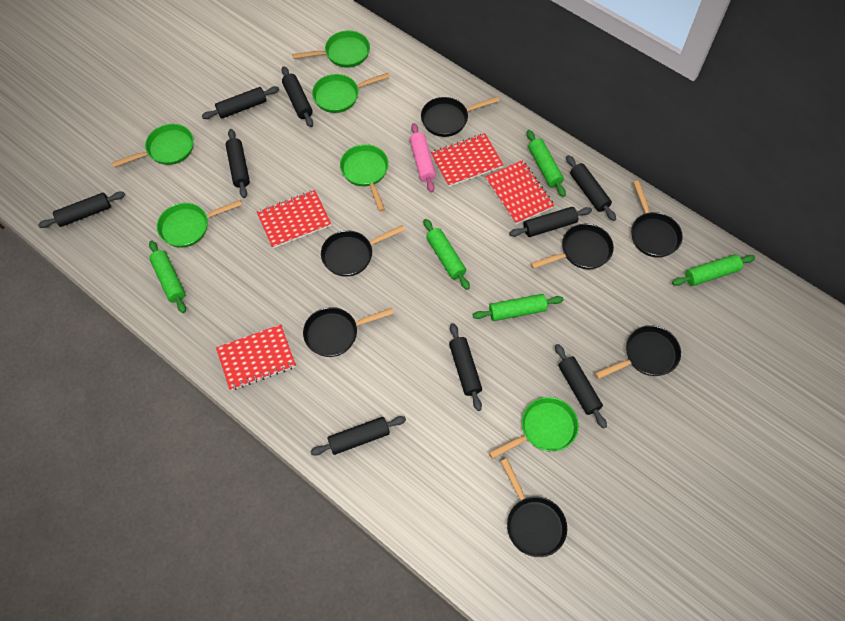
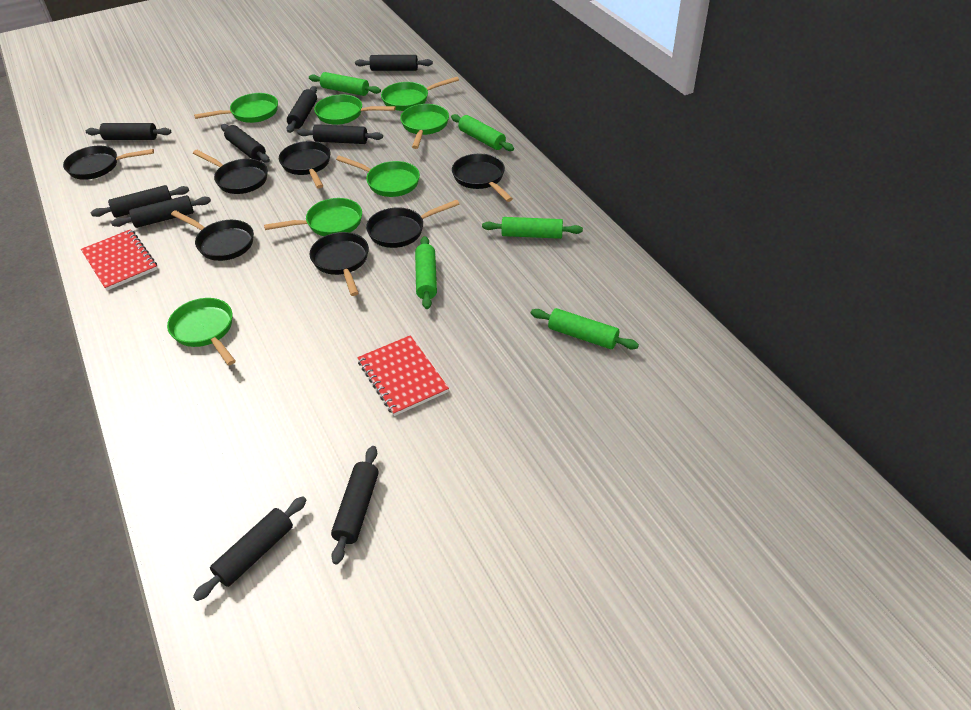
green pan: [112,124,194,167] [157,200,242,248] [292,31,370,68] [312,73,390,113] [340,144,389,212] [489,397,579,459] = 6 -> [167,298,236,365] [194,93,278,123] [264,198,362,236] [314,94,396,125] [336,156,420,197] [381,77,459,111] [400,104,449,149] = 7
pink rolling pin: [410,123,436,193] = 1 -> none = 0
red notebook: [216,324,296,390] [257,190,331,248] [431,133,503,187] [485,160,554,224] = 4 -> [81,229,157,291] [357,335,449,416] = 2

